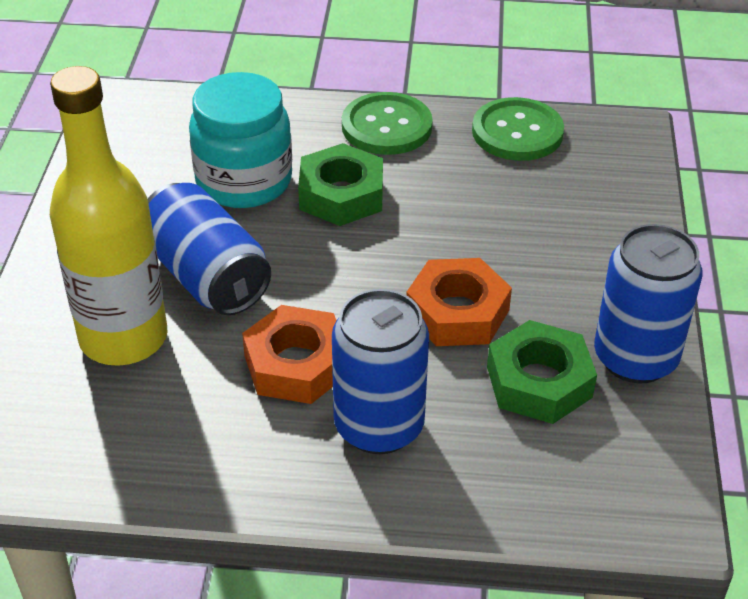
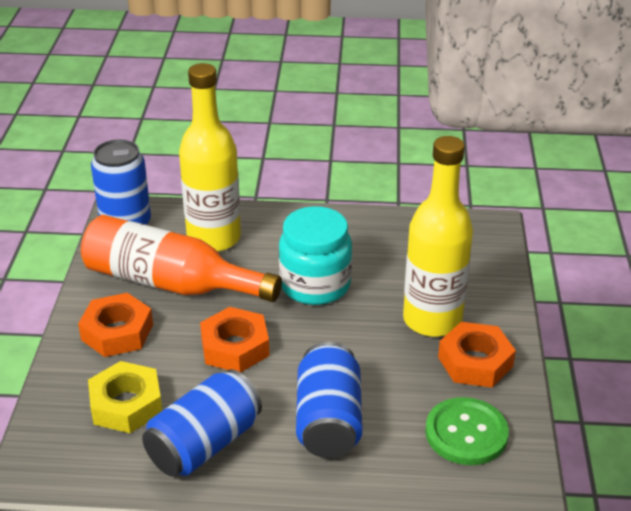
green button: [342,92,433,155] [472,97,564,161] = 2 -> [425,397,509,465] = 1
green nut: [298,143,383,226] [487,320,597,424] = 2 -> none = 0
orange bottle: none = 0 -> [81,215,282,302] = 1
orange nut: [242,305,336,404] [406,258,512,346] = 2 -> [78,293,153,357] [200,307,270,372] [438,322,516,388] = 3
yellow bottle: [50,66,167,366] = 1 -> [179,63,241,252] [403,136,473,337] = 2
yellow nut: none = 0 -> [88,361,162,433] = 1

